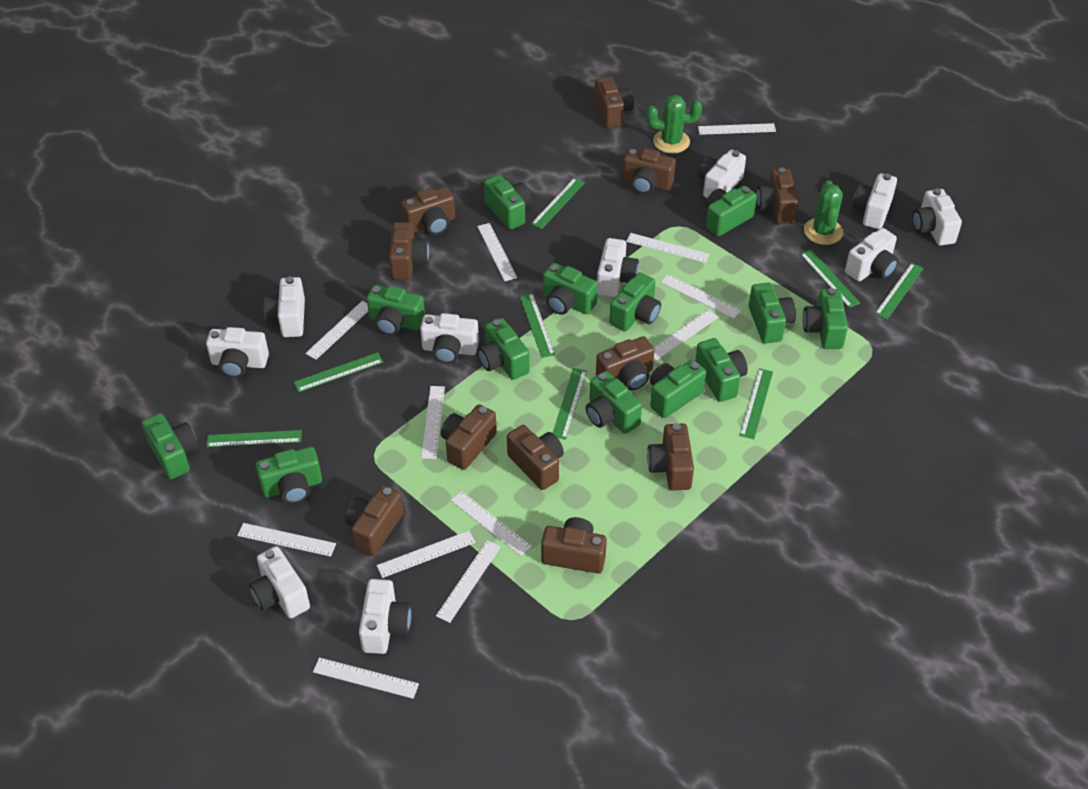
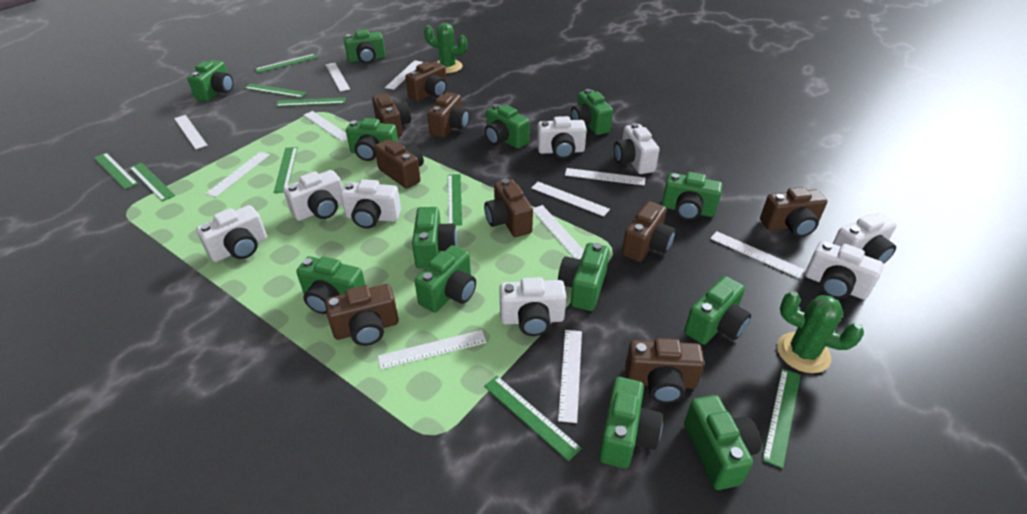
brown camera: [345,485,404,556] [389,222,429,280] [401,187,455,235] [441,404,497,470] [507,425,564,490] [541,517,607,574] [594,76,634,128] [596,336,654,390] [623,148,676,194] [647,423,694,491] [756,167,799,224] = 11 -> [325,284,399,346] [372,93,411,137] [375,139,424,189] [405,62,447,101] [427,92,469,138] [484,179,533,237] [622,201,675,262] [625,338,705,403] [760,187,827,237] = 9
green ruler: [206,430,302,447] [294,352,383,392] [519,293,555,358] [531,178,585,229] [553,368,587,440] [740,368,773,439] [800,250,860,308] [875,263,924,319] = 8 -> [94,153,138,189] [129,163,175,202] [244,83,307,98] [255,54,318,73] [274,147,298,193] [276,98,346,107] [448,174,462,226] [484,376,582,461] [762,368,801,468] = 9
white camera: [206,327,269,378] [249,546,310,618] [263,277,305,337] [359,579,411,654] [420,313,479,364] [597,238,639,297] [698,150,746,198] [845,228,899,282] [852,173,897,229] [912,188,962,246] = 10 -> [196,205,267,262] [283,170,343,221] [341,179,401,229] [499,277,566,336] [537,116,587,159] [614,123,659,174] [805,240,884,300] [832,213,897,264] = 8
white ruler: [237,523,336,557] [305,301,368,360] [313,658,419,699] [376,531,475,578] [421,386,445,459] [436,540,501,623] [451,491,532,556] [477,223,517,281] [626,233,710,263] [654,309,718,360] [661,274,741,319] [698,123,776,135] = 12 -> [174,115,208,149] [205,152,270,197] [304,111,348,142] [325,63,350,92] [378,330,487,370] [385,60,423,90] [531,182,610,217] [533,205,584,259] [558,330,582,423] [565,168,645,186] [710,231,804,278] = 11

